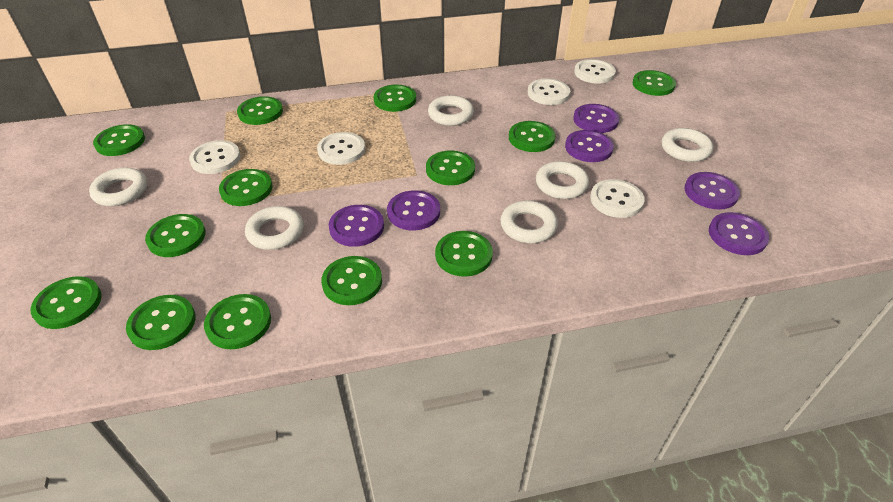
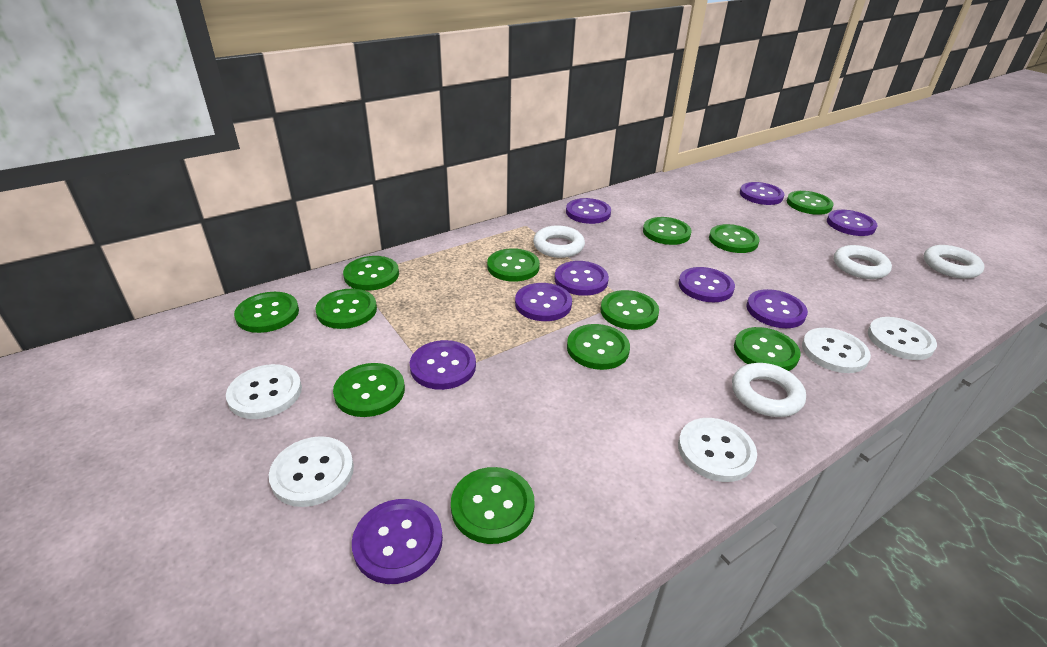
green button: [30,276,102,329] [93,124,145,156] [126,295,196,350] [145,214,206,257] [204,294,271,349] [219,169,273,206] [237,96,283,125] [321,256,382,305] [374,85,416,112] [426,151,475,185] [435,231,493,277] [509,121,556,152] [633,70,676,96] = 13 -> [234,292,299,333] [315,289,377,329] [333,363,405,417] [343,256,399,291] [451,467,535,544] [487,248,540,282] [567,324,630,370] [600,290,659,330] [643,217,692,245] [709,224,760,253] [734,327,801,371] [787,191,834,215] = 12
purple button: [329,205,384,247] [387,190,440,231] [565,130,614,162] [573,104,619,133] [684,172,740,209] [709,212,769,255] = 6 -> [352,499,443,584] [410,340,476,390] [515,283,572,321] [555,261,609,296] [566,198,611,224] [679,267,735,302] [740,182,785,205] [747,289,808,328] [827,210,878,236] = 9
white ring: [89,167,147,206] [245,206,304,250] [428,95,474,126] [501,200,558,243] [536,161,589,199] [662,128,713,162] = 6 -> [533,225,585,258] [732,363,806,417] [834,245,892,279] [924,245,985,279] = 4

